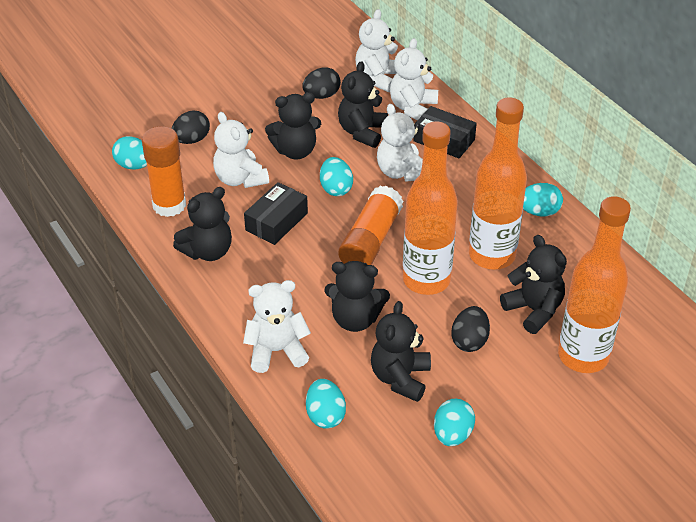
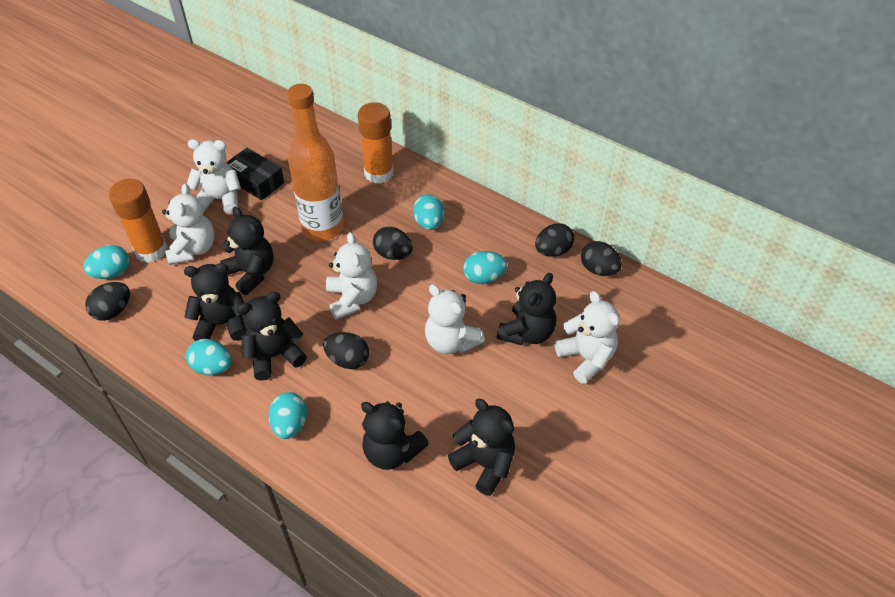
black box: [244,182,308,245] [413,106,477,158] = 2 -> [226,148,284,200] = 1
black egg: [172,110,210,144] [302,67,341,99] [451,306,490,352] = 3 -> [85,282,130,321] [323,332,369,369] [373,227,413,260] [535,223,574,257] [581,241,622,276] = 5
orange bottle: [403,121,458,295] [469,98,527,270] [558,196,631,373] = 3 -> [287,84,344,241] = 1

